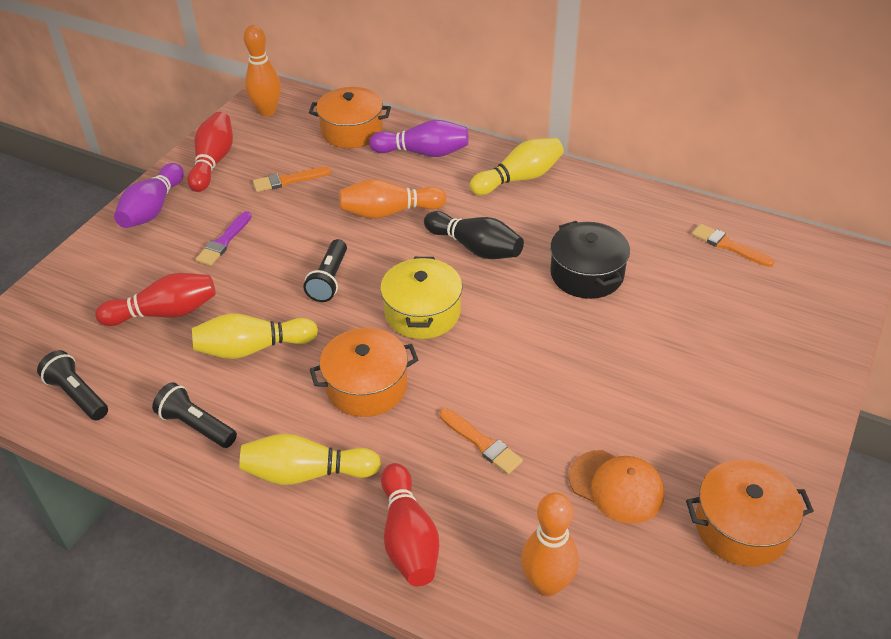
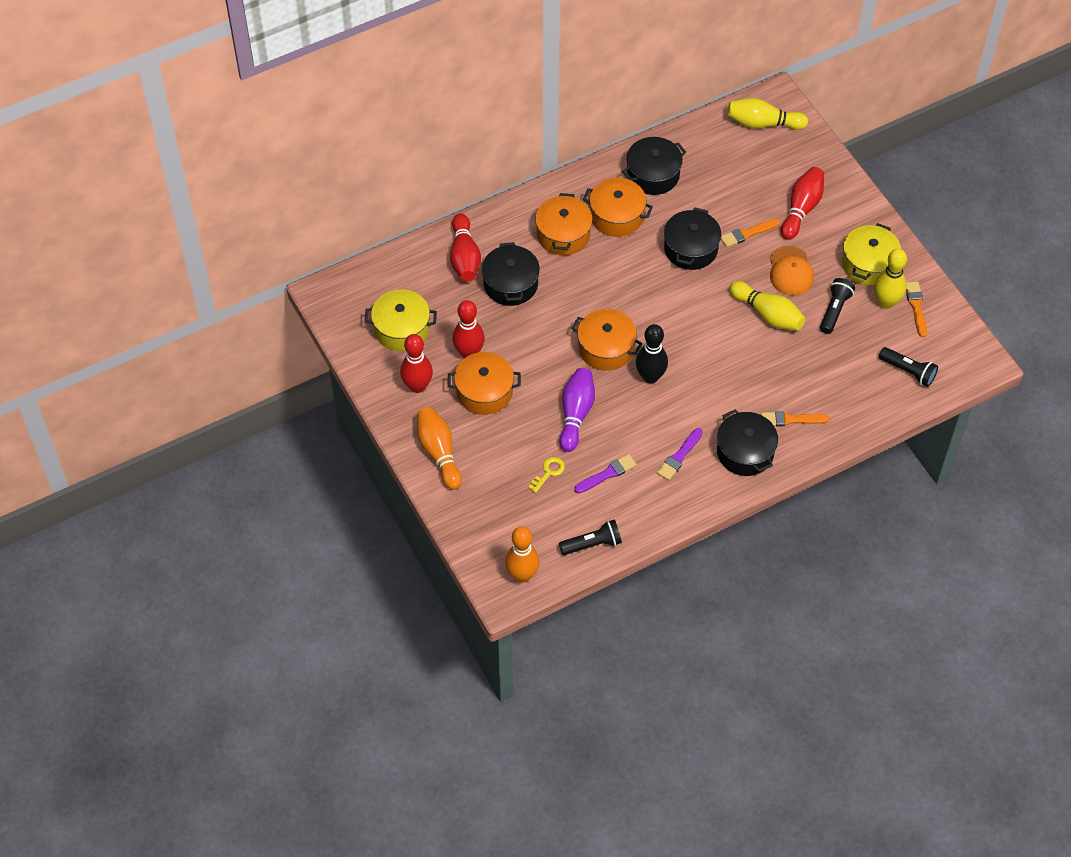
black pot: [550,221,630,299] = 1 -> [482,242,540,306] [622,137,686,195] [664,207,721,270] [717,409,778,476] = 4
orange bowling pin: [244,25,281,116] [339,179,446,219] [521,492,579,597] = 3 -> [417,407,462,490] [505,526,539,583] = 2
orange pot: [309,87,391,148] [310,328,418,417] [686,460,814,566] = 3 -> [448,352,521,415] [535,193,593,255] [572,309,643,371] [583,178,653,237] = 4
purple bowling pin: [114,163,184,228] [369,120,469,157] = 2 -> [559,368,595,452] = 1
purple brush: [196,211,252,266] = 1 -> [574,454,637,494] [657,428,703,481] = 2
red bowling pin: [95,273,216,326] [187,112,233,192] [381,463,439,586] = 3 -> [400,334,433,393] [450,214,481,282] [452,300,485,358] [781,167,824,240] = 4
yellow key: none = 0 -> [528,457,565,493] = 1
yellow pot: [380,257,463,339] = 1 -> [365,289,437,351] [842,223,901,285] = 2

